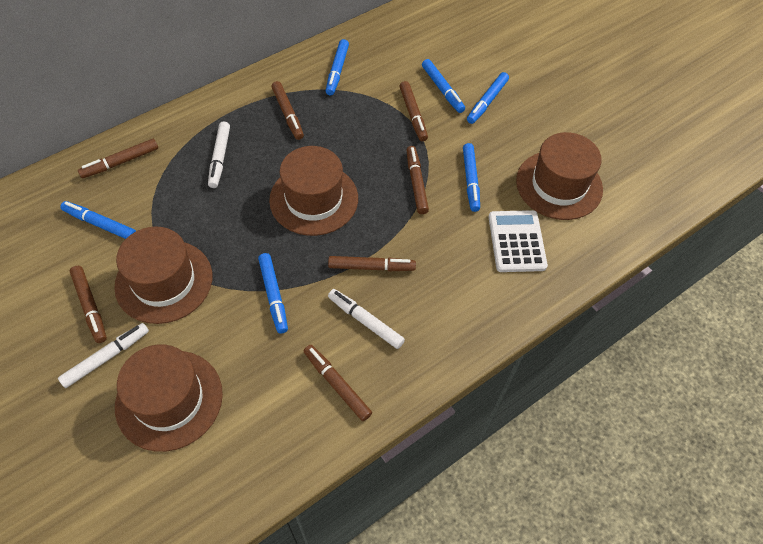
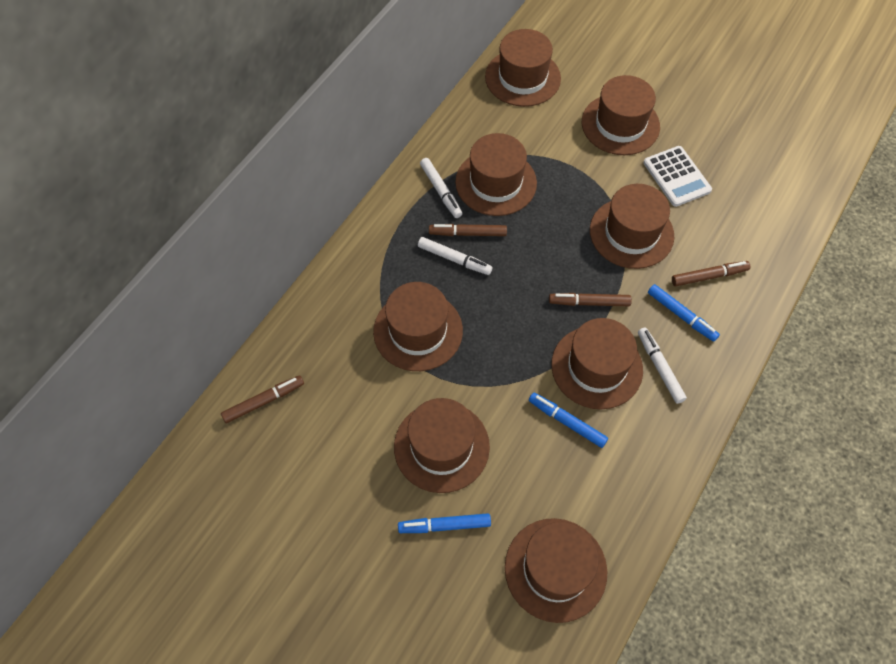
blue marker: [60,201,136,239] [258,253,288,334] [326,39,349,95] [422,59,465,113] [463,143,480,212] [467,72,509,124] = 6 -> [398,513,491,533] [529,393,608,448] [648,284,720,342] = 3
brown hat: [114,227,212,324] [115,345,223,452] [269,146,358,236] [516,132,603,220] = 4 -> [373,282,463,371] [394,398,490,493] [455,133,537,216] [485,29,561,107] [505,518,607,623] [551,318,643,409] [582,75,660,155] [590,184,674,269] = 8
brown marker: [70,266,107,343] [78,139,158,178] [271,81,304,140] [304,345,372,421] [328,256,416,271] [399,81,428,141] [407,146,429,214] = 7 -> [221,375,304,423] [429,224,507,236] [549,293,632,306] [672,261,750,286] = 4

